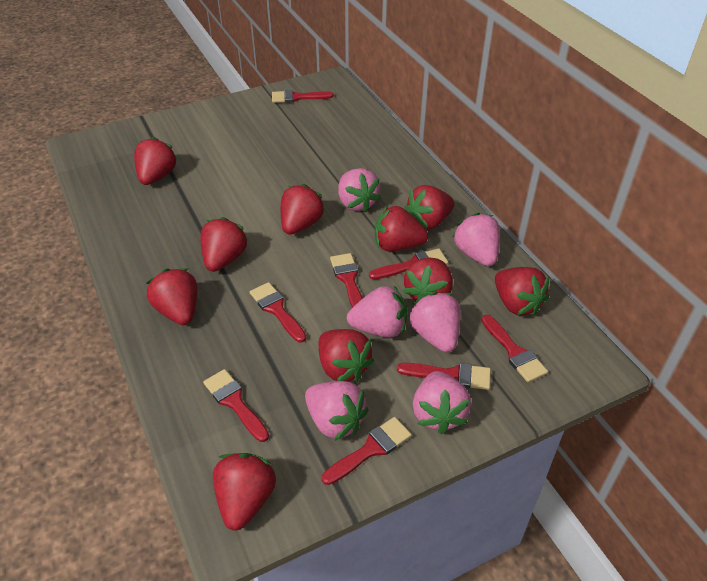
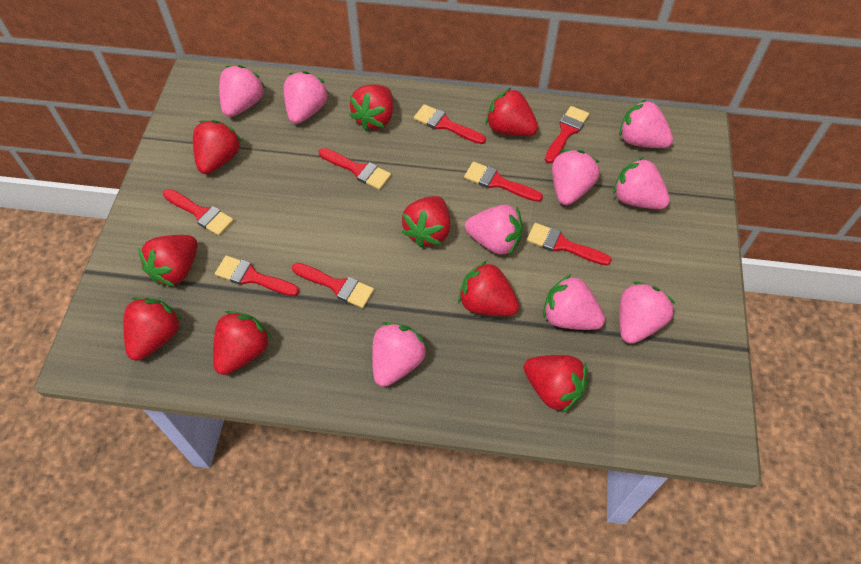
pink strawberry: [305,381,369,441] [338,168,381,213] [347,285,407,338] [409,292,461,352] [413,371,471,434] [453,213,500,266] = 6 -> [219,65,265,117] [284,71,328,124] [372,322,427,387] [465,204,523,255] [543,274,605,330] [552,150,600,205] [613,157,670,209] [619,99,673,148] [619,282,675,344] = 9
red strawberry: [134,137,178,185] [146,268,197,325] [200,217,248,272] [213,453,276,530] [281,184,325,235] [318,329,374,382] [375,206,428,251] [403,258,453,301] [405,185,454,230] [495,267,549,316] = 10 -> [123,297,182,361] [138,235,197,287] [193,120,242,174] [213,311,271,375] [349,84,393,131] [402,196,450,248] [458,261,519,316] [486,87,538,136] [524,355,588,413] = 9

